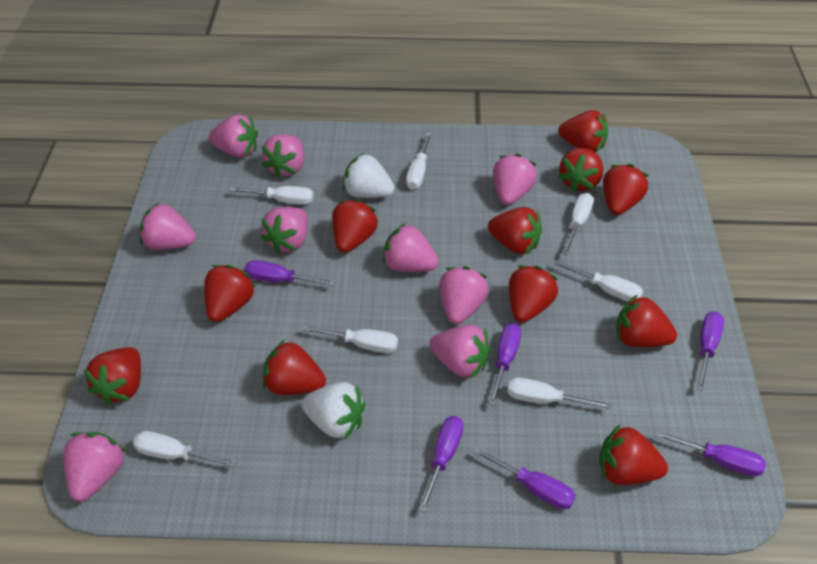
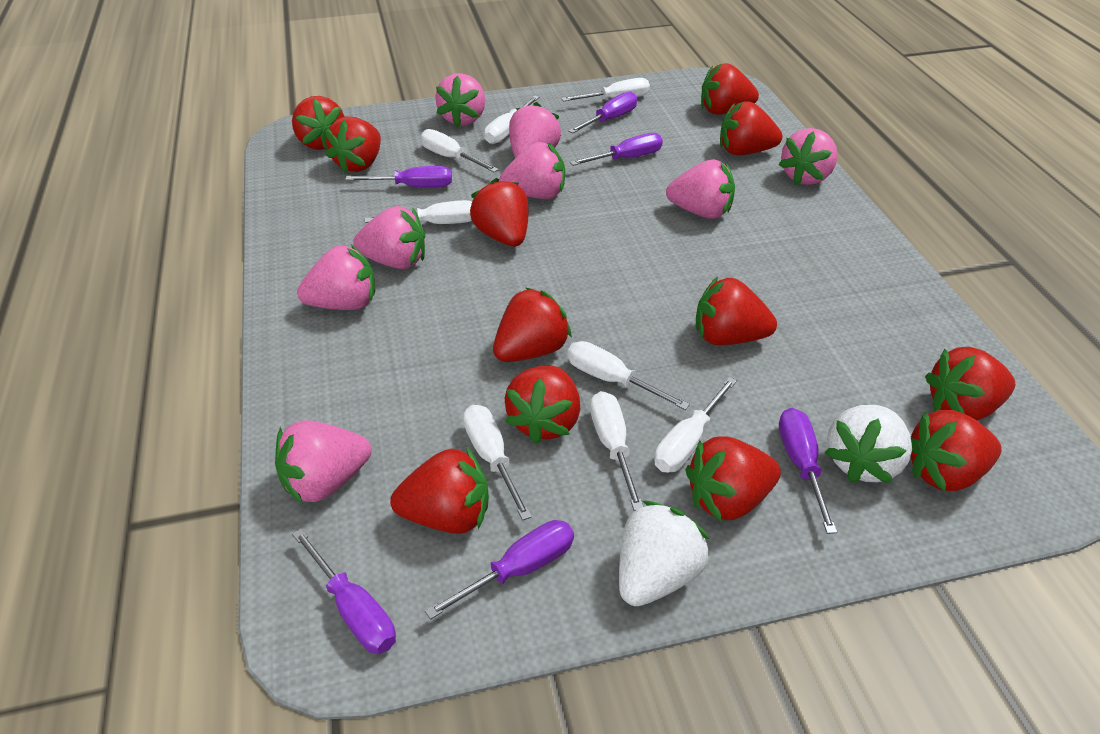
pink strawberry: [63,432,126,502] [140,202,196,250] [209,115,258,158] [261,207,308,254] [262,134,304,179] [383,223,439,272] [430,325,490,378] [439,266,489,324] [493,154,537,205] = 9 -> [275,420,372,504] [297,245,375,310] [353,206,425,269] [435,73,485,127] [499,142,565,199] [509,102,561,158] [666,159,735,219] [779,128,838,185] = 8
red strawberry: [83,347,141,405] [204,265,256,322] [263,340,326,395] [332,199,378,253] [488,207,542,254] [509,265,558,322] [558,110,608,152] [558,148,603,192] [599,425,668,485] [603,164,649,215] [616,294,677,347] = 11 -> [292,96,345,150] [325,116,381,173] [390,447,489,534] [470,178,529,247] [493,287,572,362] [505,365,580,444] [686,436,781,521] [696,277,777,345] [701,63,759,115] [720,101,782,155] [911,410,1002,491] [925,347,1015,420] = 12
white screwdriver: [133,431,237,468] [229,186,314,205] [302,325,398,353] [406,132,432,190] [507,378,612,409] [553,260,643,302] [562,193,594,255] = 7 -> [365,200,472,224] [421,129,499,172] [463,405,532,521] [484,95,539,144] [561,78,650,101] [567,341,690,410] [590,391,643,511] [654,377,737,473] = 8

